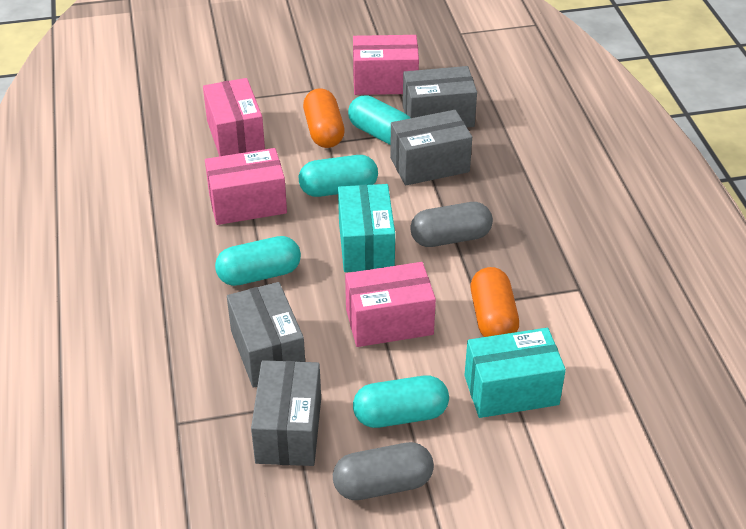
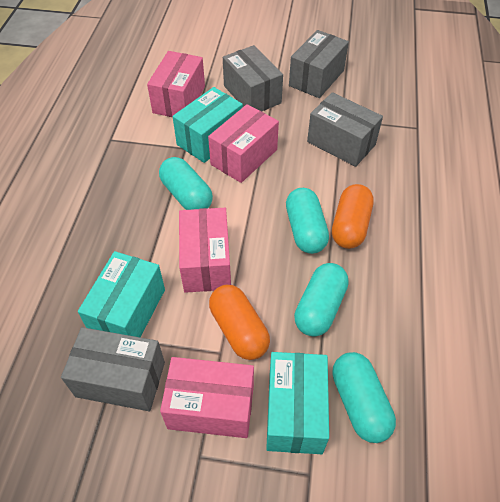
grey capsule: [333,442,434,500] [410,202,493,247] = 2 -> none = 0
turquoise box: [338,184,395,272] [464,328,566,418] = 2 -> [78,251,165,337] [172,87,243,163] [266,352,329,454] = 3

